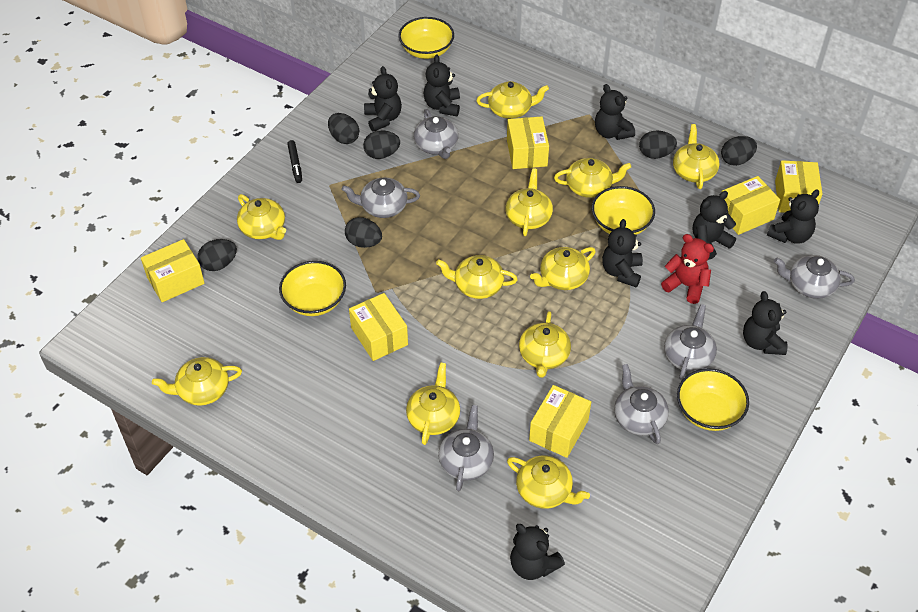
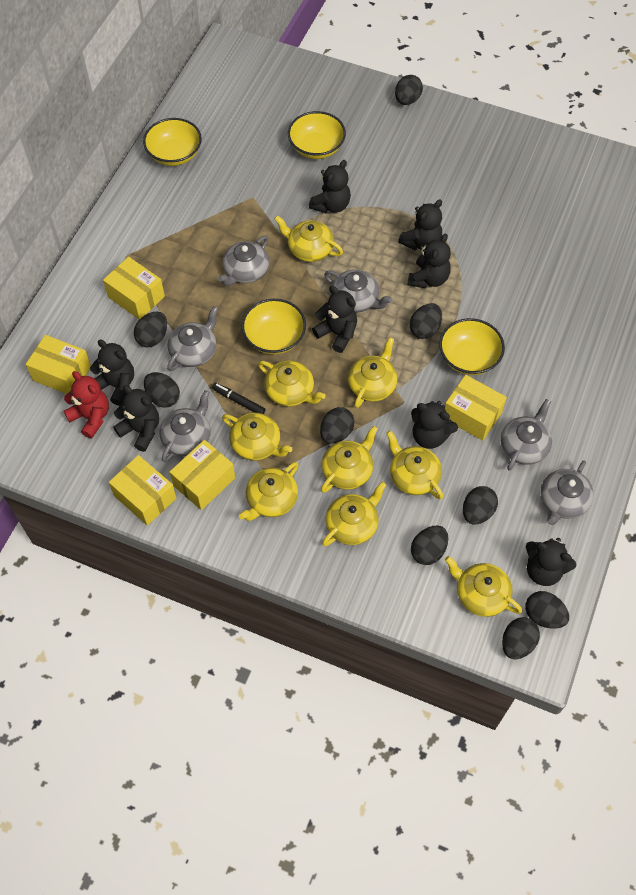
black egg: [198,239,237,271] [328,113,359,144] [345,217,382,248] [363,131,400,159] [639,131,677,159] [721,136,757,166] = 6 -> [134,311,167,347] [144,372,180,408] [320,407,355,444] [395,75,423,105] [410,303,442,339] [411,525,448,565] [463,486,498,525] [502,617,540,659] [525,591,569,629] = 9
yellow box: [141,239,205,302] [349,293,408,361] [507,116,549,169] [529,385,591,458] [722,176,780,235] [775,160,822,213] = 6 -> [26,335,91,394] [103,257,165,320] [109,455,176,526] [170,440,235,510] [445,375,507,441] = 5
yellow teapot: [152,357,242,406] [237,194,286,240] [406,362,460,445] [436,255,518,299] [476,81,549,119] [505,168,553,236] [507,455,590,509] [519,311,571,378] [530,247,596,290] [554,158,631,198] [673,124,719,189] = 11 -> [222,413,292,460] [239,462,298,521] [258,360,326,406] [274,215,343,262] [321,426,378,493] [322,482,386,546] [348,337,397,408] [386,431,443,499] [445,556,522,617] = 9

